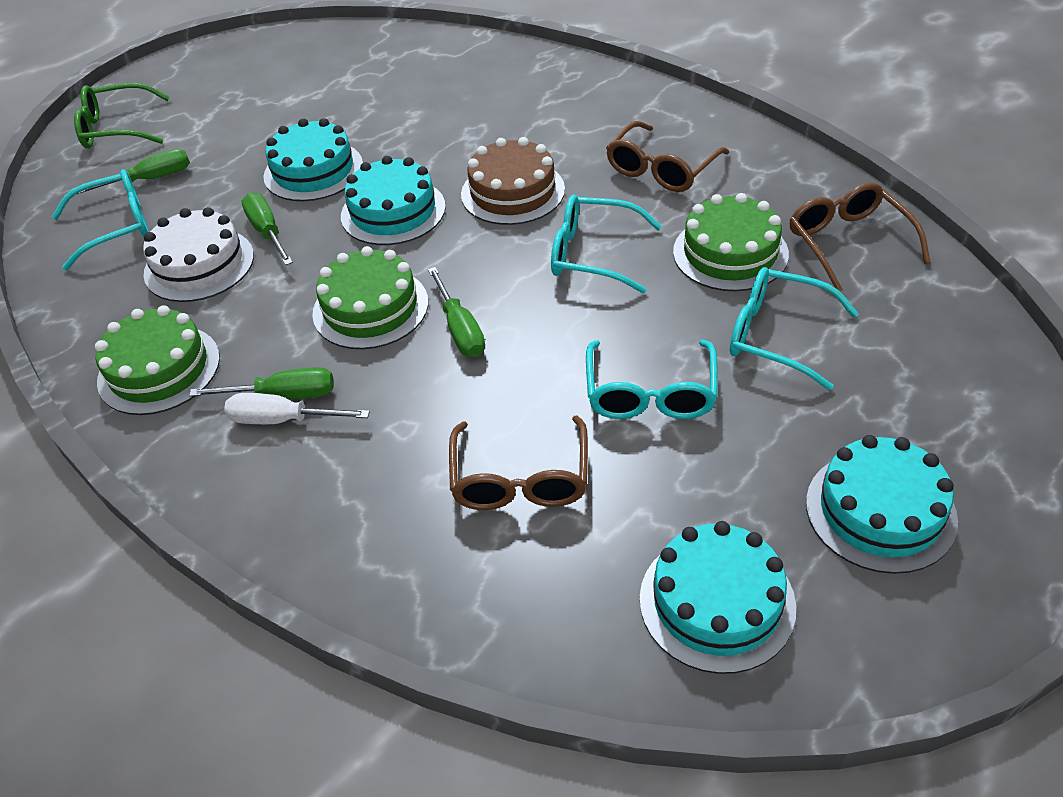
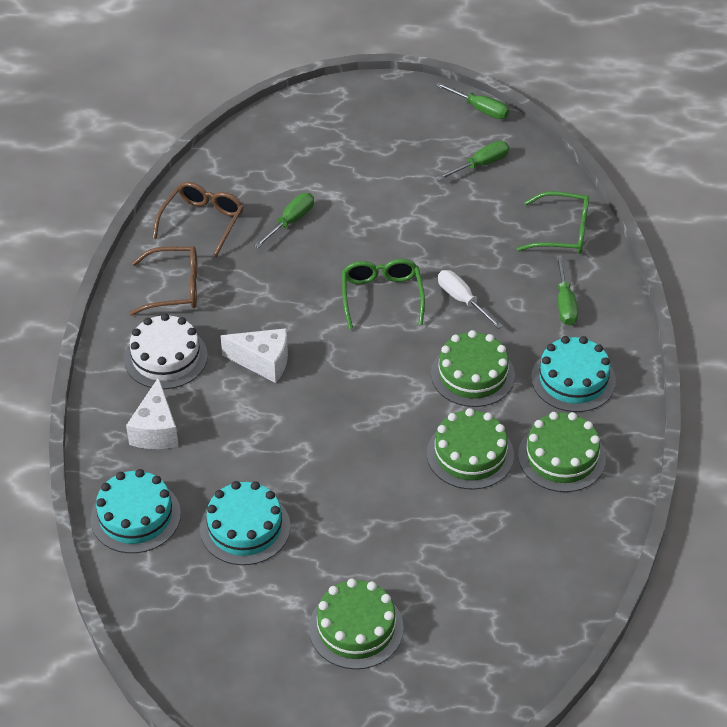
brown cake: [461,137,565,225] = 1 -> none = 0
brown glasses: [449,416,588,510] [606,121,729,192] [790,182,930,291] = 3 -> [129,246,197,316] [153,182,244,258] = 2
green cake: [95,305,220,415] [312,246,428,349] [673,193,789,291] = 3 -> [309,579,404,669] [427,408,514,490] [431,330,515,407] [518,412,606,492] = 4
green glasses: [74,83,170,149] = 1 -> [342,259,425,329] [516,191,589,254] = 2
turquoise cake: [263,118,363,201] [341,156,446,245] [640,521,796,674] [806,435,958,574] = 4 -> [90,469,181,553] [200,481,290,565] [531,336,616,412] = 3
turquoise glasses: [52,169,149,270] [551,195,662,293] [586,340,718,419] [730,267,859,390] = 4 -> none = 0
white cheese: none = 0 -> [126,377,178,449] [221,328,288,383] = 2

